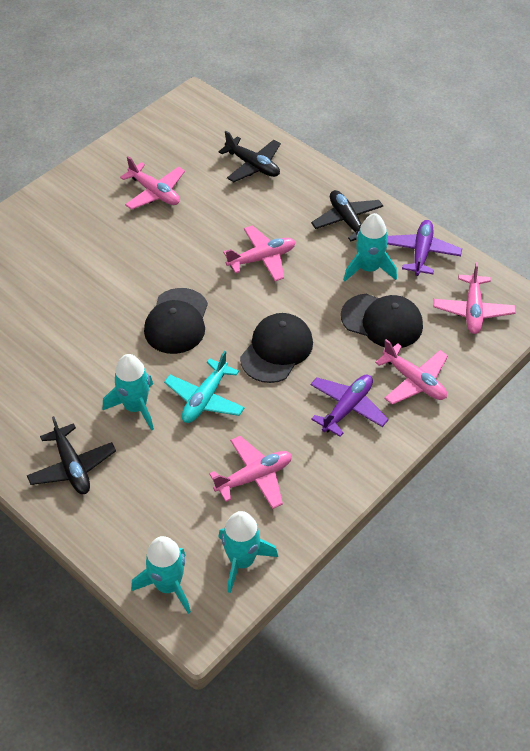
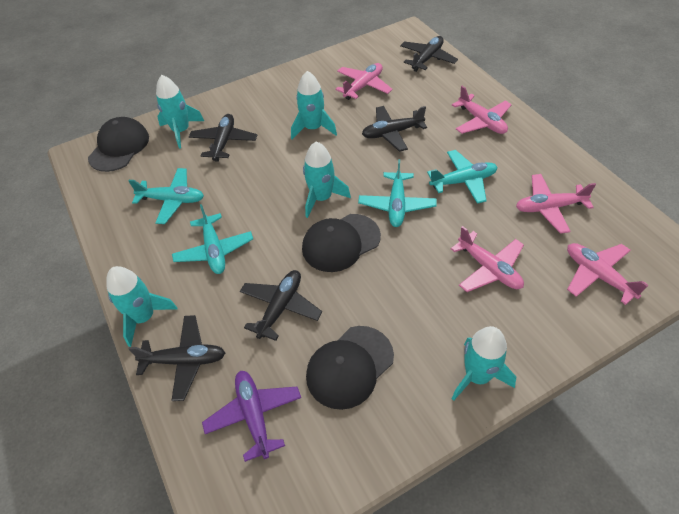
black plane: [27,416,116,494] [218,131,281,182] [311,190,383,242] = 3 -> [129,315,225,401] [189,114,257,162] [240,270,322,341] [362,106,427,152] [400,36,458,72] = 5
purple plane: [310,375,389,437] [387,220,462,276] = 2 -> [202,371,301,462] = 1
turquoise plane: [164,351,245,423] = 1 -> [129,168,204,224] [172,204,253,274] [358,159,437,227] [427,150,497,204] = 4
turquoise rocket: [103,354,154,431] [131,536,191,614] [218,511,278,593] [344,213,397,281] = 4 -> [106,266,178,347] [156,75,204,149] [291,71,337,139] [303,142,351,218] [452,326,516,401] = 5

